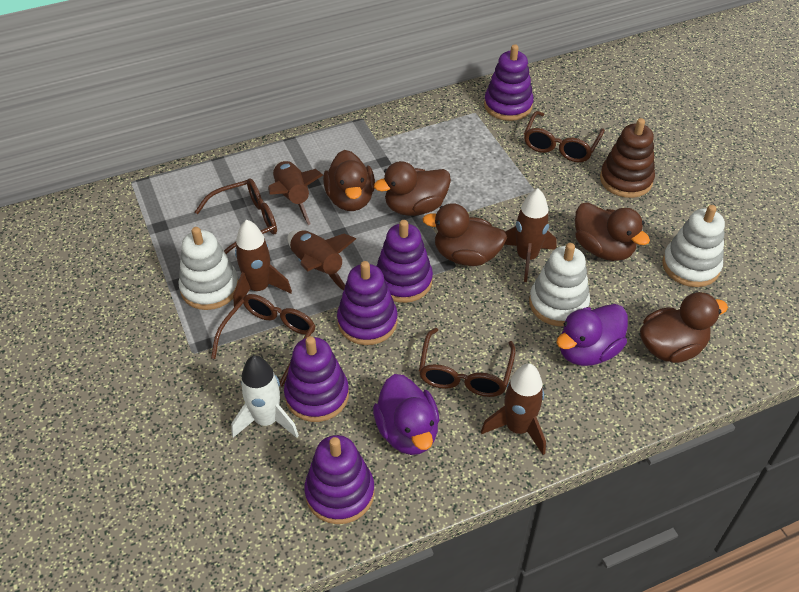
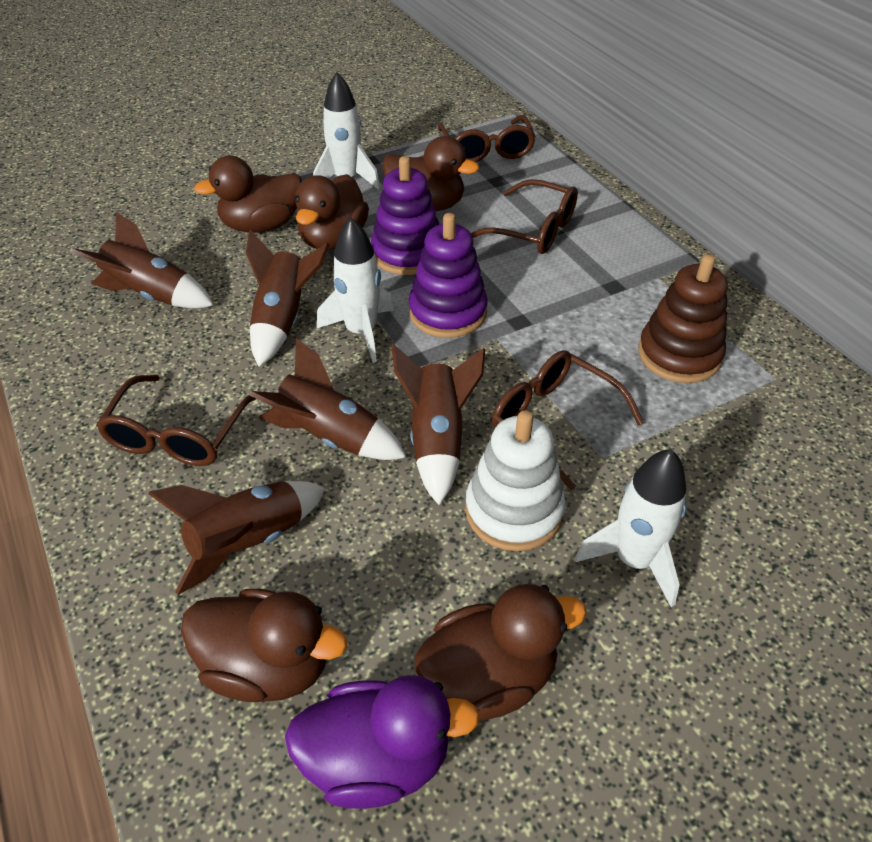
purple duck: [373,374,440,455] [556,304,628,366] = 2 -> [285,675,480,809] = 1
purple stacking toy: [284,336,349,422] [304,435,375,524] [337,261,398,345] [376,220,433,303] [484,44,534,121] = 5 -> [371,156,440,275] [409,213,488,338] = 2
white rocket: [231,355,299,438] = 1 -> [313,72,380,190] [317,218,394,363] [575,449,687,607] = 3
white stacking toy: [179,227,239,310] [529,243,590,326] [662,205,725,287] = 3 -> [465,410,565,551] = 1

